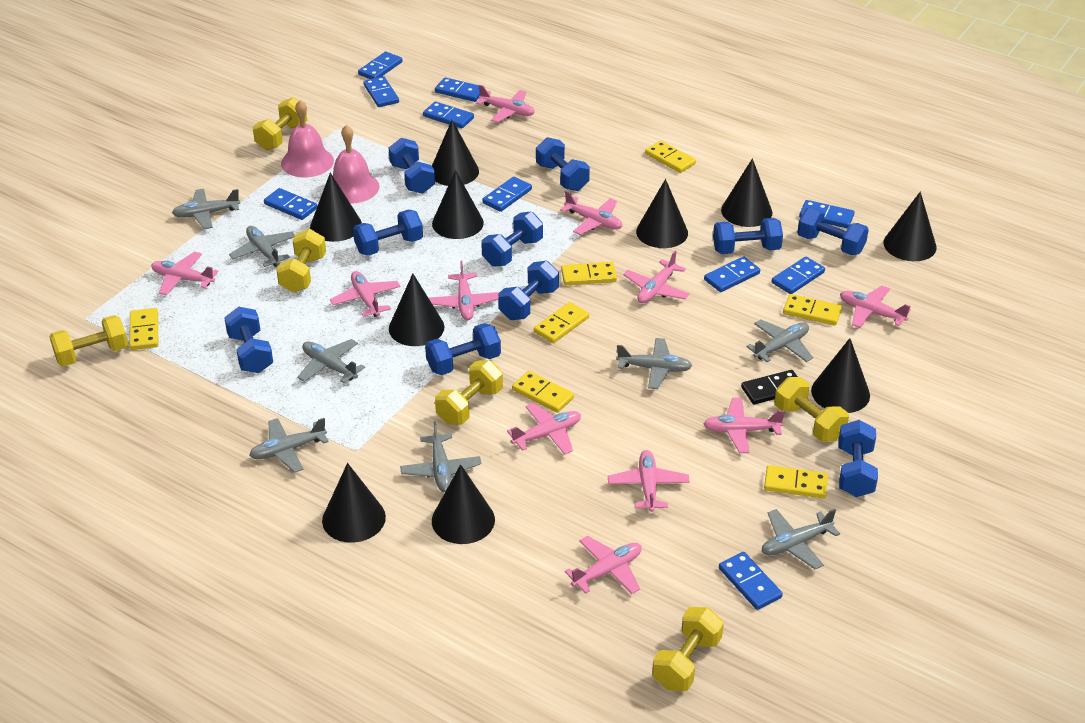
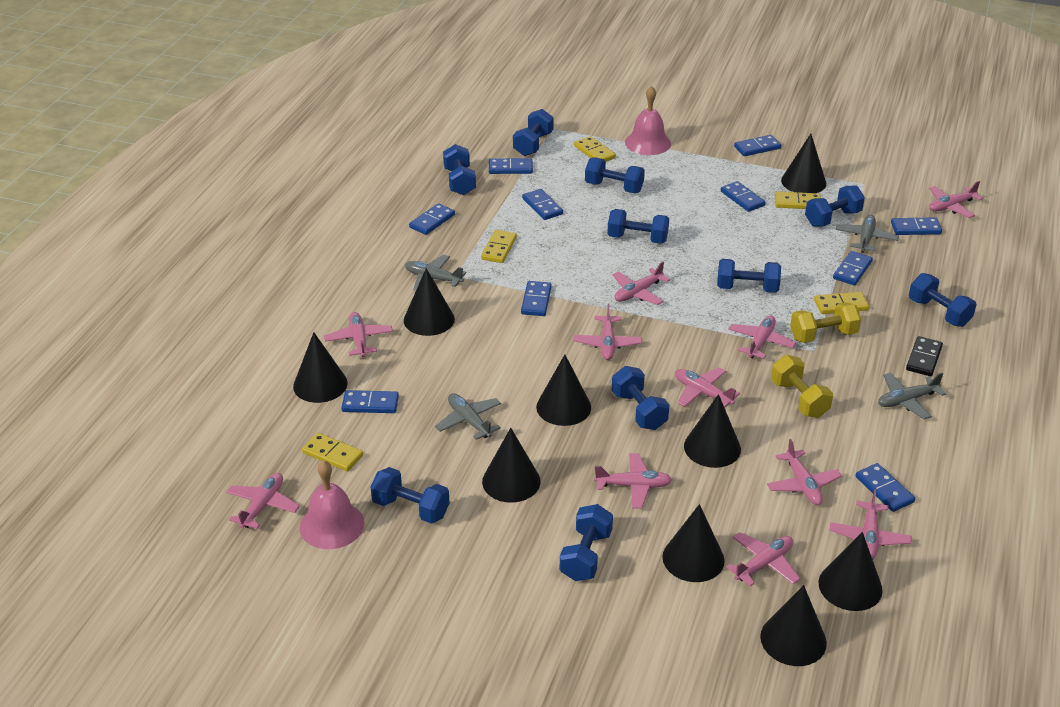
black cone: [310,173,362,242] [322,463,386,543] [389,274,445,346] [432,120,479,186] [432,170,484,239] [432,464,495,544] [636,179,688,248] [721,158,772,227] [811,338,870,413] [884,192,937,261] = 10 -> [293,332,348,403] [404,268,455,336] [482,428,541,503] [536,354,591,426] [662,504,725,582] [684,394,741,468] [760,585,827,666] [781,134,826,193] [818,532,883,611] = 9
grey plane: [172,189,240,229] [229,226,295,267] [249,418,329,472] [297,339,365,383] [400,421,481,492] [616,338,692,389] [746,320,813,362] [762,509,840,569] = 8 -> [405,255,466,291] [435,393,501,440] [835,215,899,253] [878,372,946,419] = 4
yellow domino: [129,308,158,350] [512,371,574,413] [534,302,589,343] [561,262,617,285] [645,141,696,173] [764,465,828,499] [783,294,842,326] = 7 -> [302,433,363,472] [481,230,517,263] [574,136,616,162] [775,191,821,209] [814,292,869,314] = 5
yellow dumbbell: [49,315,128,367] [253,97,307,150] [277,229,326,293] [435,360,503,424] [652,607,724,691] [774,377,849,442] = 6 -> [771,355,833,418] [790,302,861,343] = 2

